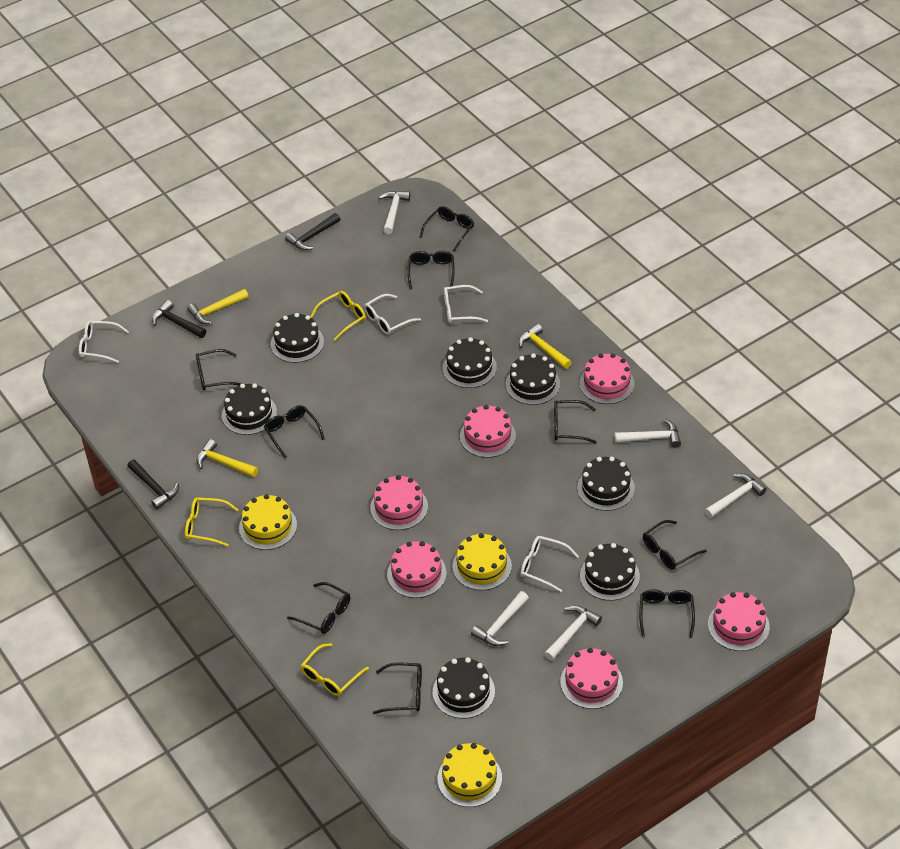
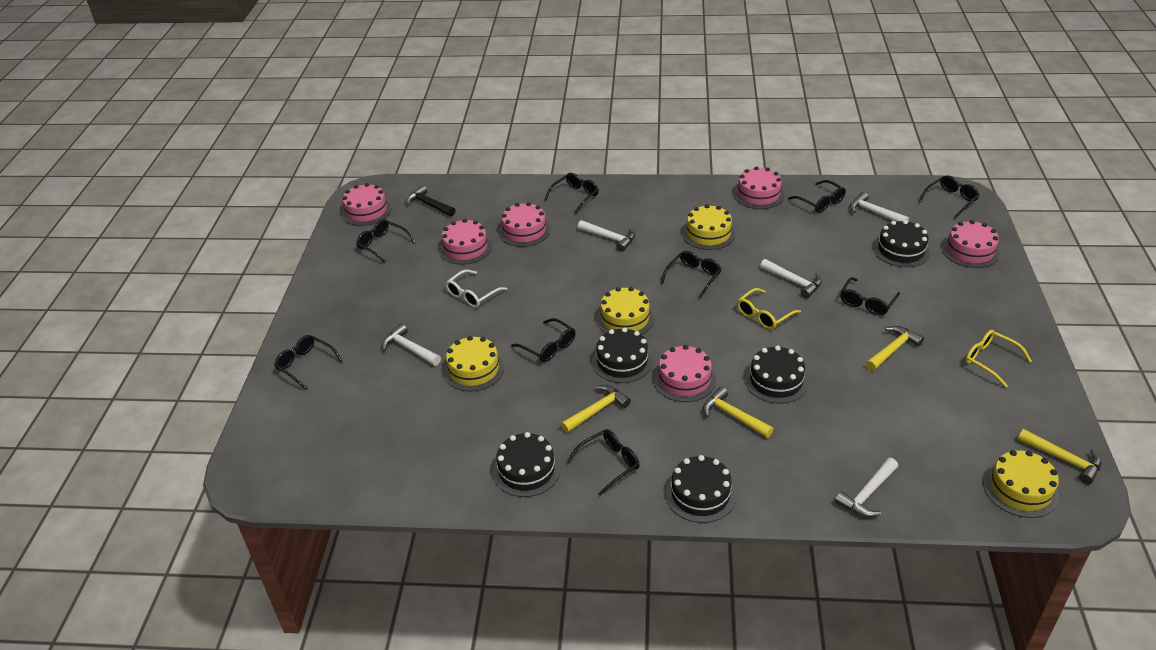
black cake: [222,384,277,435] [271,313,324,363] [433,657,495,718] [443,337,497,388] [505,354,560,405] [577,457,635,511] [580,543,640,601] = 7 -> [493,432,560,497] [592,327,653,383] [666,455,736,523] [745,346,809,403] [873,220,930,267] = 5
black hammer: [127,459,179,509] [152,300,206,338] [285,213,340,250] = 3 -> [406,185,455,217] = 1
white glasses: [79,321,129,363] [364,294,421,335] [444,285,488,323] [520,536,579,592] = 4 -> [446,270,507,308] = 1
yellow cake: [239,494,297,550] [438,743,502,807] [452,533,512,590] = 3 -> [444,336,504,391] [596,287,654,335] [682,204,735,250] [983,450,1059,518] = 4
yellow glasses: [185,497,239,547] [300,643,369,696] [310,291,366,341] = 3 -> [737,288,801,330] [965,330,1032,388] = 2
yellow hammer: [187,289,249,324] [196,439,258,477] [519,324,572,369] = 3 -> [561,385,631,433] [703,387,773,438] [866,326,924,371] [1018,429,1102,484] = 4

